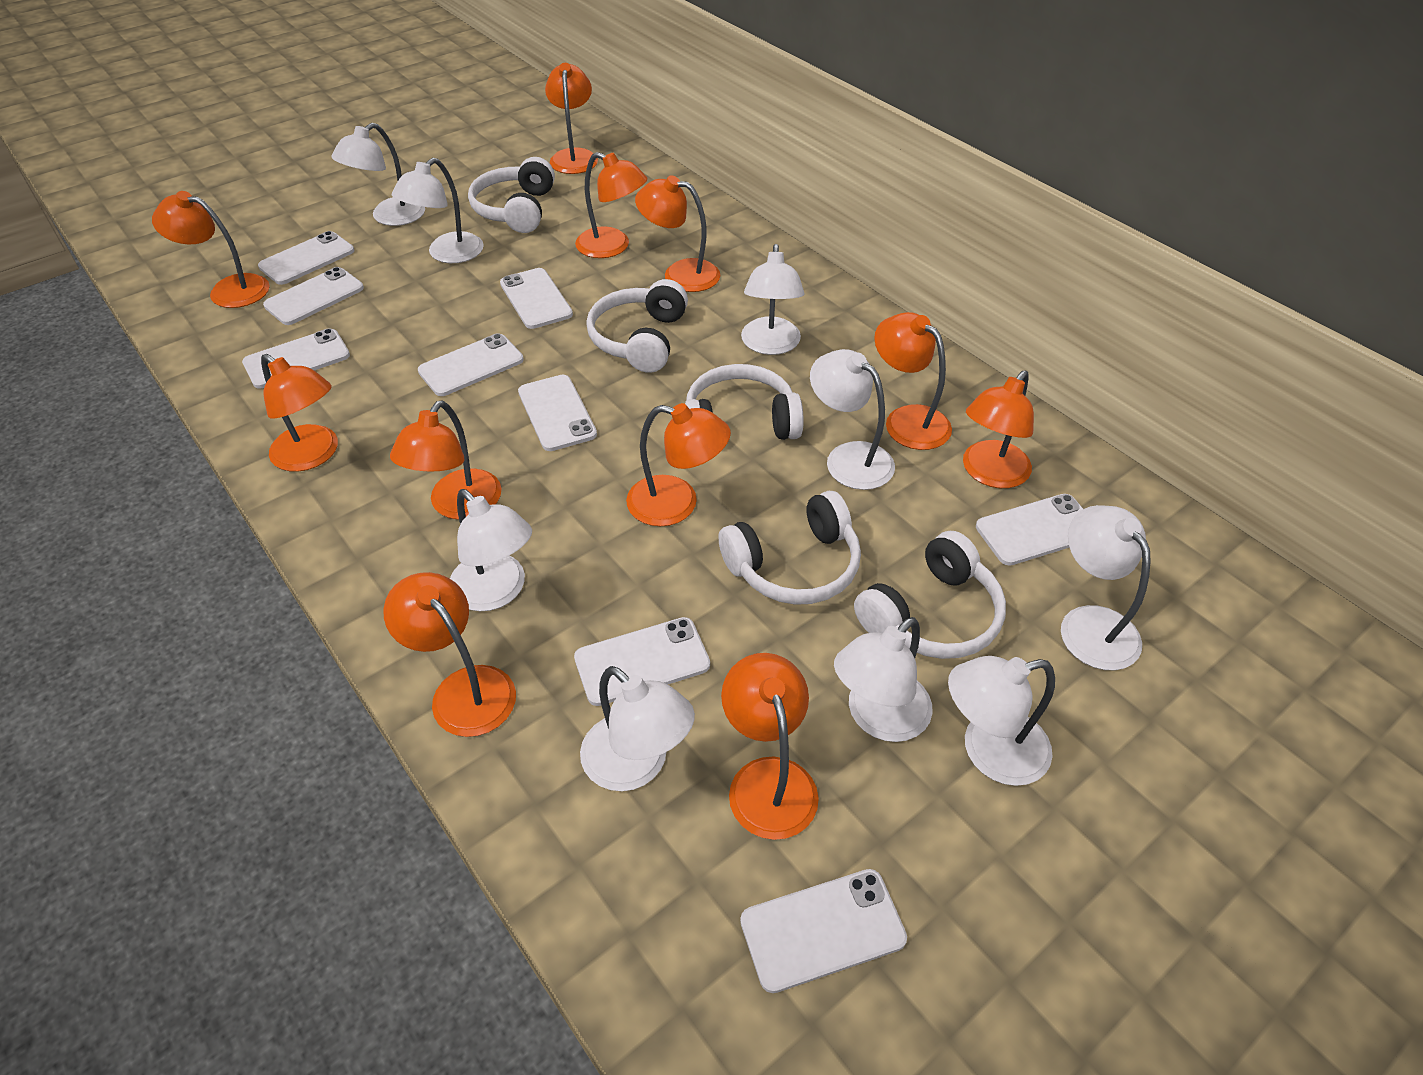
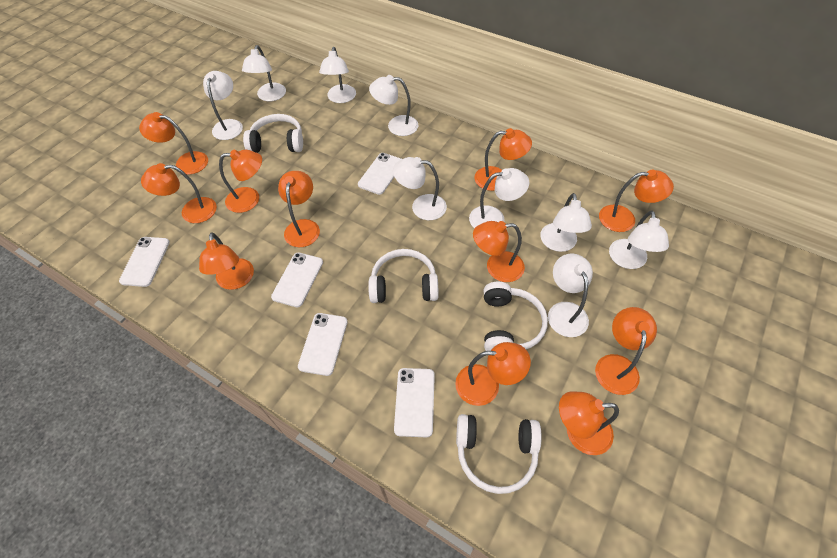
white headphones: [468,157,555,233] [586,279,688,373] [685,364,804,440] [718,491,861,605] [854,531,1006,659] = 5 -> [243,114,303,153] [368,249,439,303] [456,414,542,494] [484,282,548,351] = 4
white phone: [242,328,350,389] [258,231,354,285] [263,267,364,325] [418,333,524,396] [500,268,573,329] [518,375,597,451] [574,617,710,706] [740,869,907,993] [976,494,1083,566] = 9 -> [119,237,170,287] [271,252,323,307] [298,313,348,376] [358,153,402,195] [394,368,435,438] = 5

